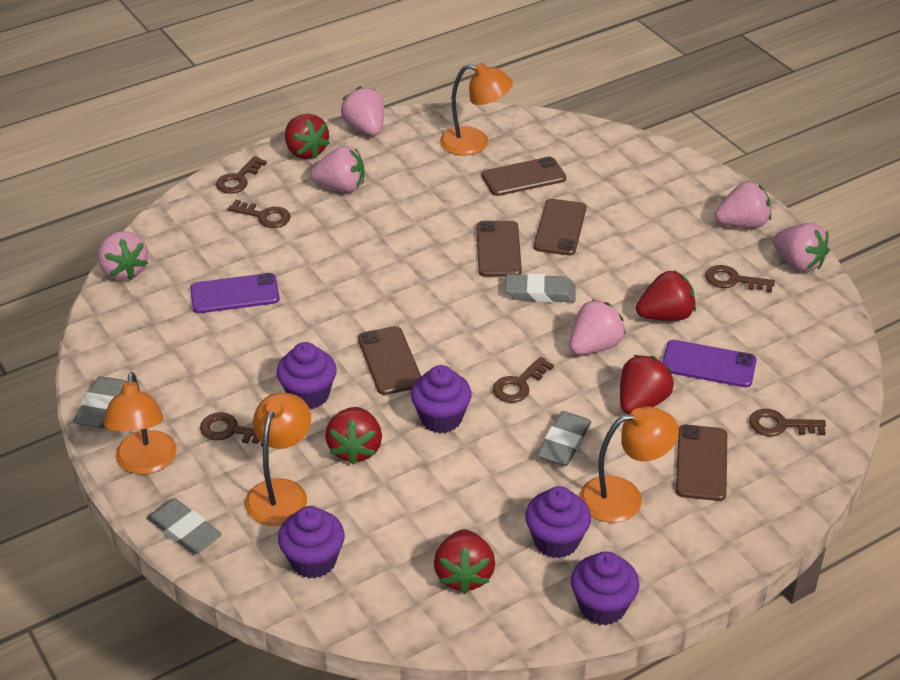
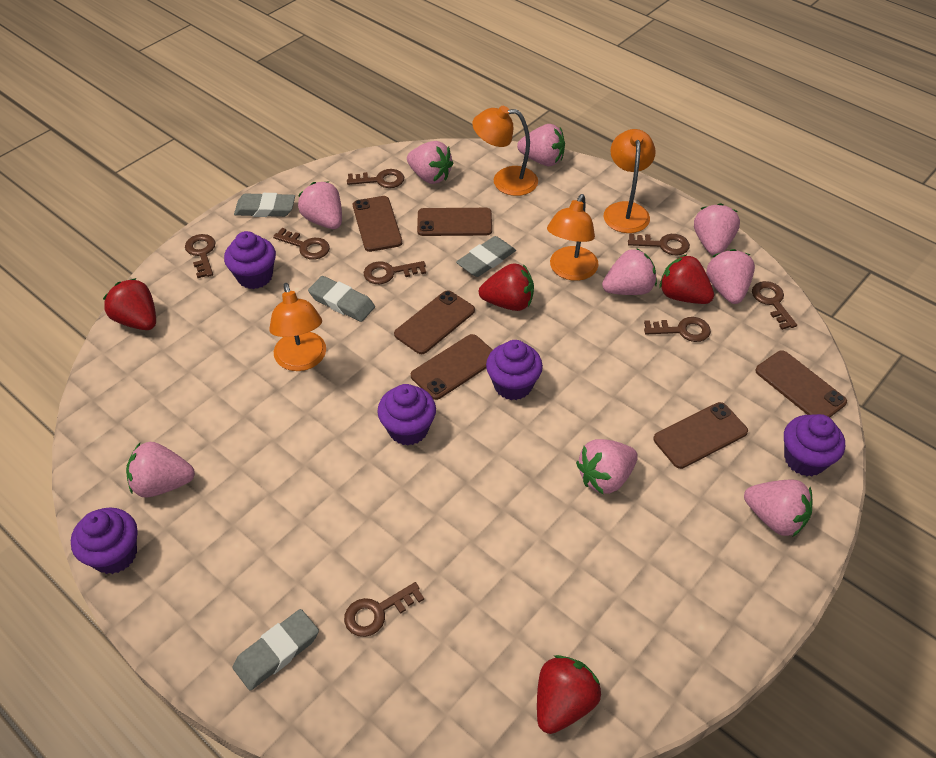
brown key: [200,412,263,447] [216,156,267,194] [228,200,291,228] [493,357,554,403] [705,265,775,293] [749,409,826,436] = 6 -> [185,234,216,278] [273,228,330,260] [344,582,424,637] [347,169,404,188] [364,261,426,284] [628,233,690,255] [644,317,711,342] [752,281,797,330] = 8
brown phone: [358,326,421,395] [476,221,522,277] [482,156,566,196] [534,199,586,256] [676,425,727,501] = 5 -> [353,196,402,252] [394,290,475,354] [411,334,493,400] [417,208,492,236] [653,402,748,469] [755,350,847,417] = 6
pink strawberry: [98,231,148,280] [310,146,364,193] [341,87,384,136] [569,300,626,355] [715,181,771,228] [772,223,830,272] = 6 -> [126,442,195,498] [298,181,342,229] [407,141,454,184] [517,124,565,166] [576,439,638,494] [602,248,657,295] [694,203,740,255] [706,249,755,304] [744,479,812,537] = 9
purple phone: [190,273,280,313] [662,340,757,387] = 2 -> none = 0
red strawberry: [285,114,330,159] [325,407,382,465] [434,529,495,594] [620,355,674,415] [636,270,696,321] = 5 -> [103,278,156,330] [479,263,534,311] [537,655,601,734] [659,254,714,304] = 4

